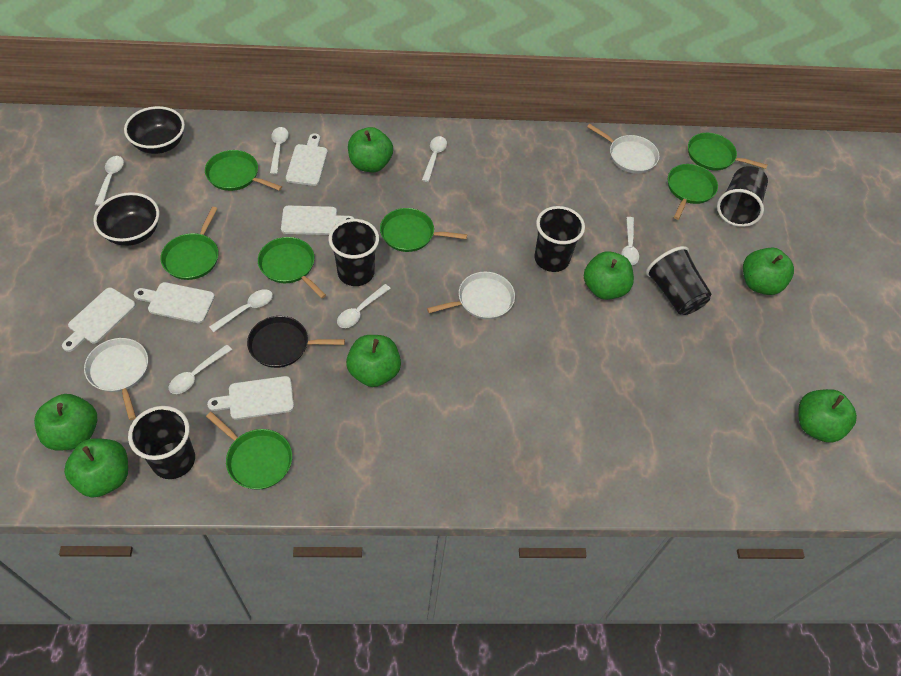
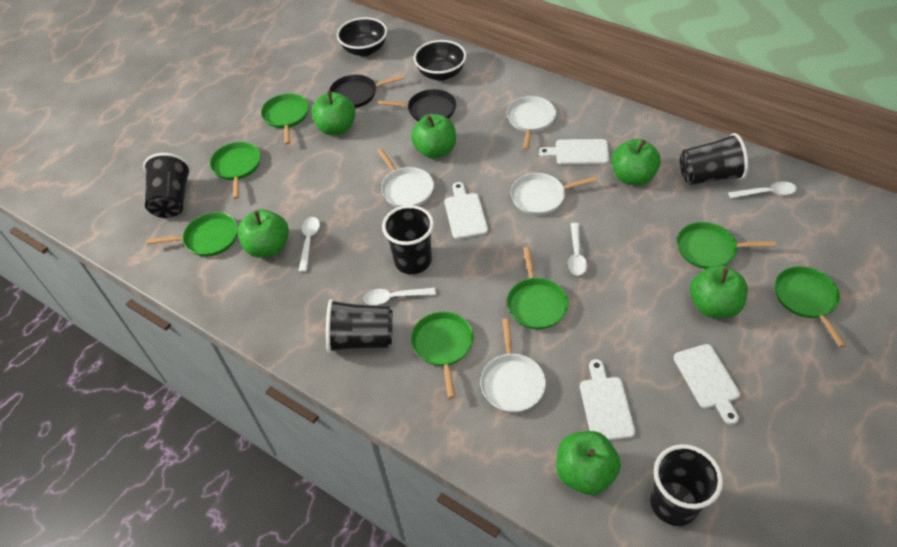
black pan: [247,316,345,368] = 1 -> [329,75,404,108] [378,89,456,121] = 2
green apple: [34,394,97,451] [64,438,128,497] [346,335,401,387] [348,127,393,172] [584,251,634,300] [743,248,794,295] [798,389,857,443] = 7 -> [238,209,289,258] [311,91,356,135] [411,114,456,159] [556,431,621,495] [612,139,661,186] [690,265,748,318] = 6
white cutting board: [62,288,136,352] [134,282,215,323] [207,376,294,420] [281,206,355,235] [286,133,328,186] = 5 -> [445,182,488,239] [538,139,609,165] [580,359,635,441] [674,344,740,425] = 4
white pan: [84,338,148,420] [427,272,515,320] [587,124,659,174] = 3 -> [377,148,434,207] [480,318,546,413] [506,96,556,150] [510,173,597,215] = 4
white spoon: [95,156,124,206] [169,344,232,394] [209,289,273,332] [270,127,289,174] [337,284,391,328] [422,136,447,182] [621,217,639,265] = 7 -> [299,217,320,272] [364,288,436,305] [568,223,587,276] [728,181,797,199] = 4

